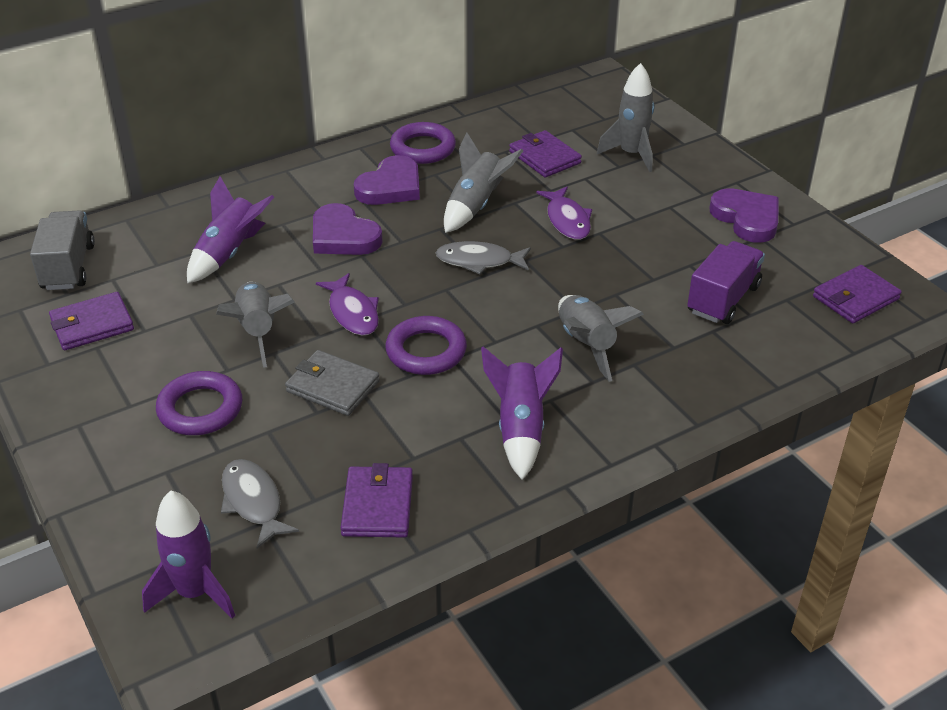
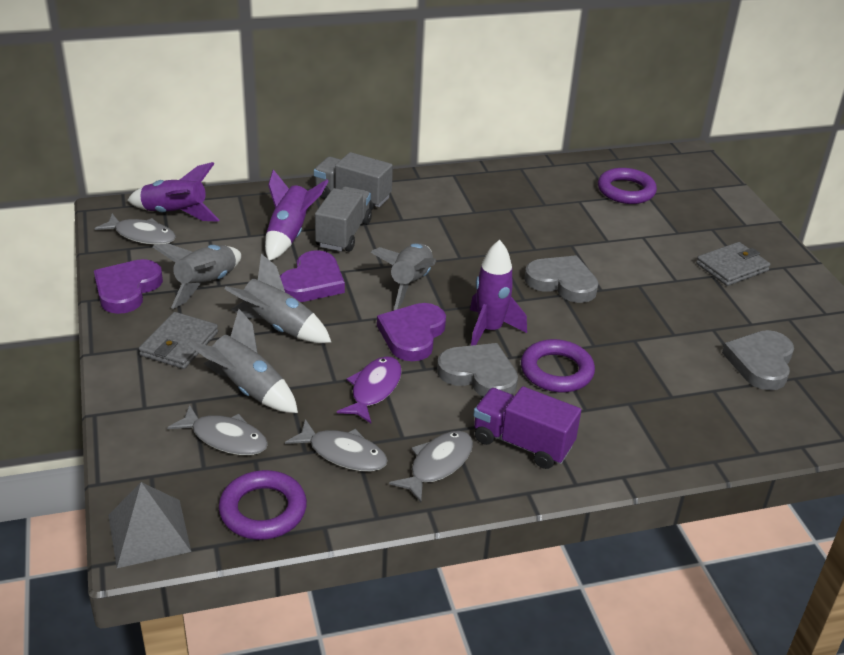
grey fish: [221,459,299,549] [435,241,531,274] = 2 -> [95,214,176,245] [167,405,268,455] [285,419,387,471] [389,431,473,502] = 4
grey heart: none = 0 -> [437,343,518,397] [524,255,599,303] [722,330,794,390] = 3
grey pyramid: none = 0 -> [108,482,191,568] = 1
grey truck: [30,210,95,290] = 1 -> [314,152,393,210] [315,186,372,252] = 2
grey wallet: [285,350,380,416] = 1 -> [139,312,218,369] [696,242,770,286] = 2
purple fish: [316,273,379,335] [536,186,592,240] = 2 -> [337,356,402,423] = 1
purple wallet: [49,292,134,350] [340,463,413,538] [509,130,582,177] [813,265,902,323] = 4 -> none = 0

